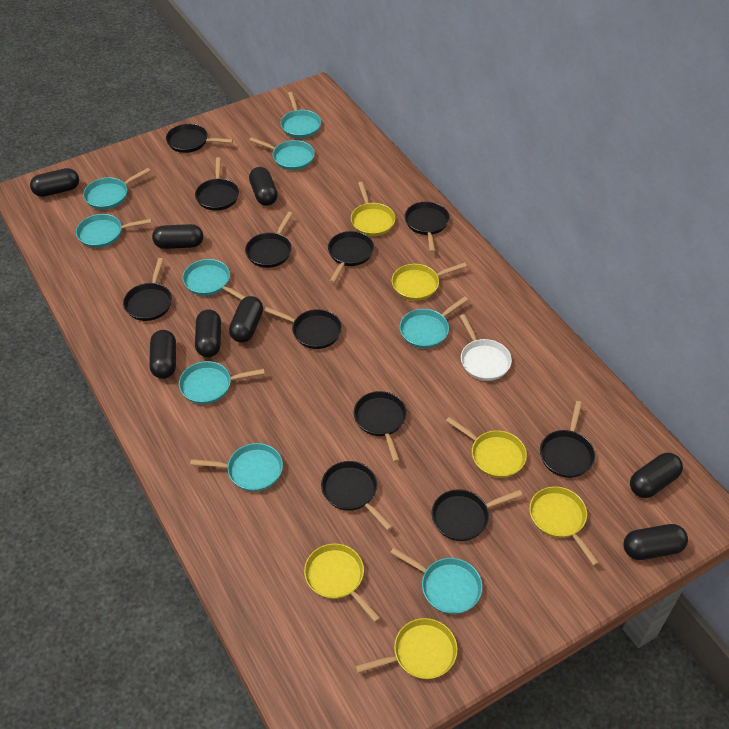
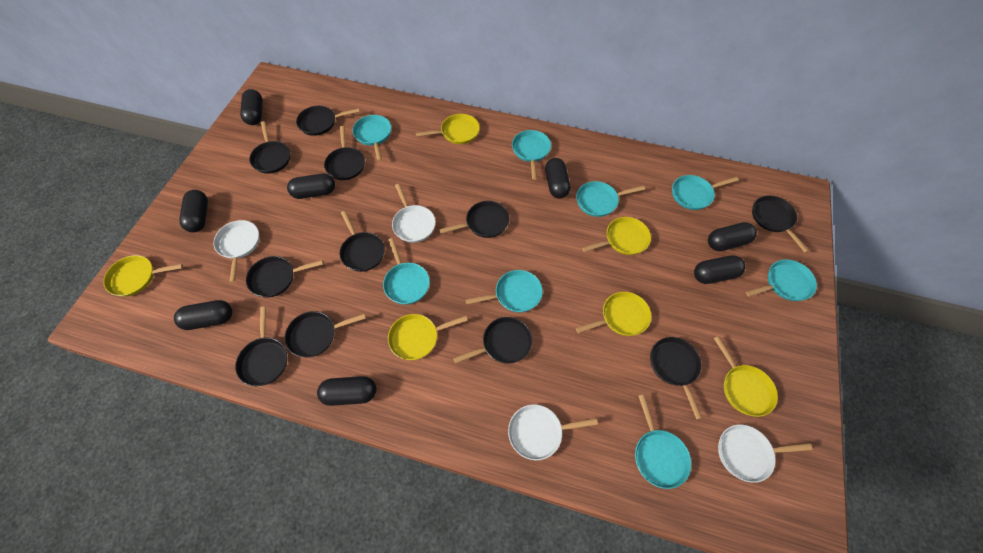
turquoise pan: [76,214,152,248] [83,168,150,210] [179,361,265,404] [183,259,245,300] [190,443,283,492] [249,137,315,170] [280,92,321,138] [390,547,482,614] [399,296,468,348] = 9 -> [352,115,391,161] [383,238,430,305] [466,270,543,312] [512,130,551,180] [576,181,645,217] [635,394,691,489] [672,175,739,210] [746,259,817,301] = 8
white pan: [460,314,512,381] = 1 -> [213,220,259,283] [392,184,436,243] [508,404,598,460] [718,425,812,483] = 4

